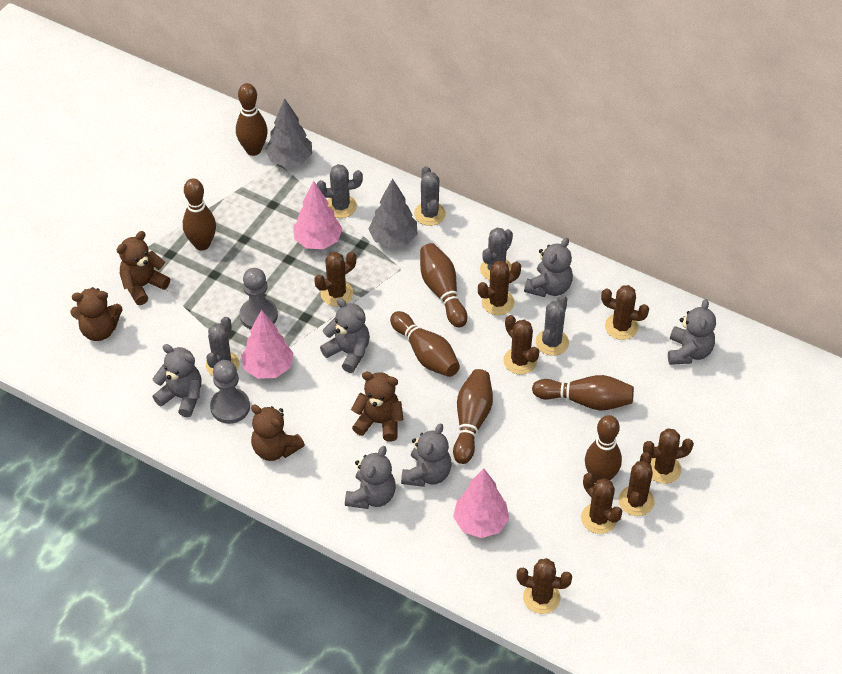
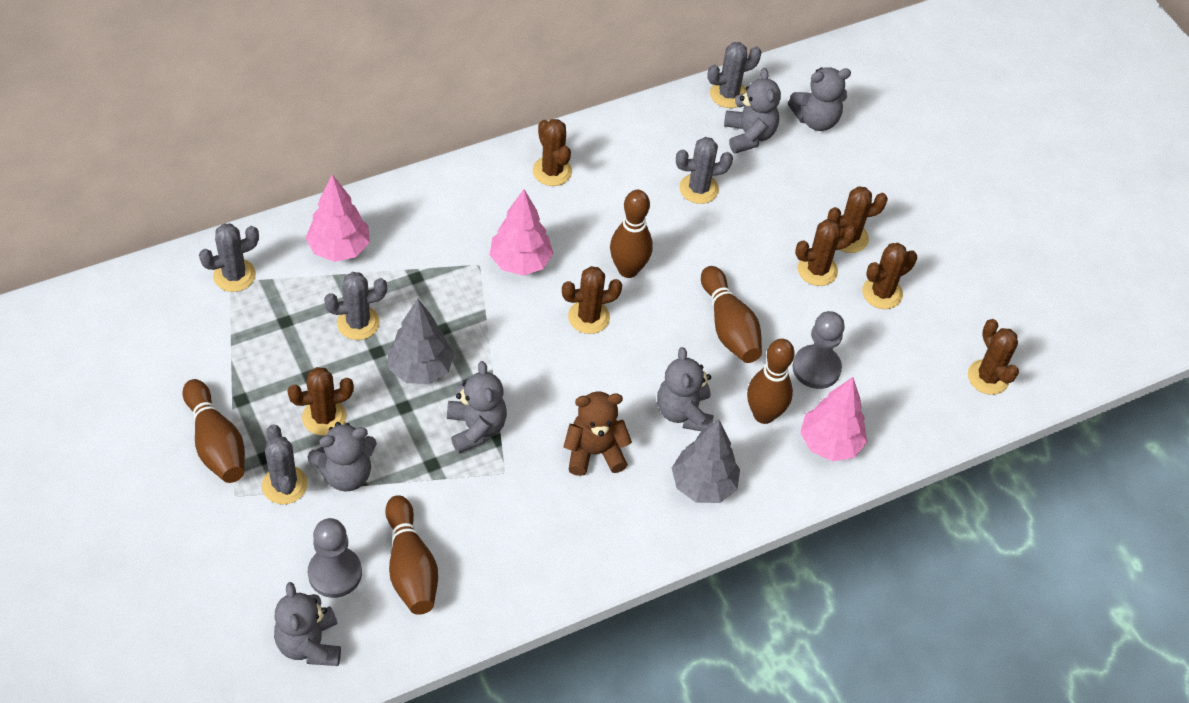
brown bowling pin: [183,178,216,251] [236,83,268,156] [390,311,460,377] [420,243,468,328] [453,369,493,464] [532,375,634,411] [585,415,622,483] = 7 -> [183,379,245,483] [385,495,438,615] [610,190,653,278] [701,266,762,363] [747,339,795,424] = 5
brown cactus: [314,251,356,306] [478,261,521,315] [503,315,540,374] [517,558,572,614] [581,473,622,534] [601,285,649,340] [619,452,655,516] [643,428,694,484] = 8 -> [287,367,354,436] [533,119,572,186] [562,266,622,334] [795,219,856,286] [827,186,888,253] [862,243,917,309] [968,319,1019,395] = 7
brown teddy bear: [70,287,123,341] [117,231,170,305] [251,404,305,461] [351,372,404,441] = 4 -> [563,391,632,476] = 1

